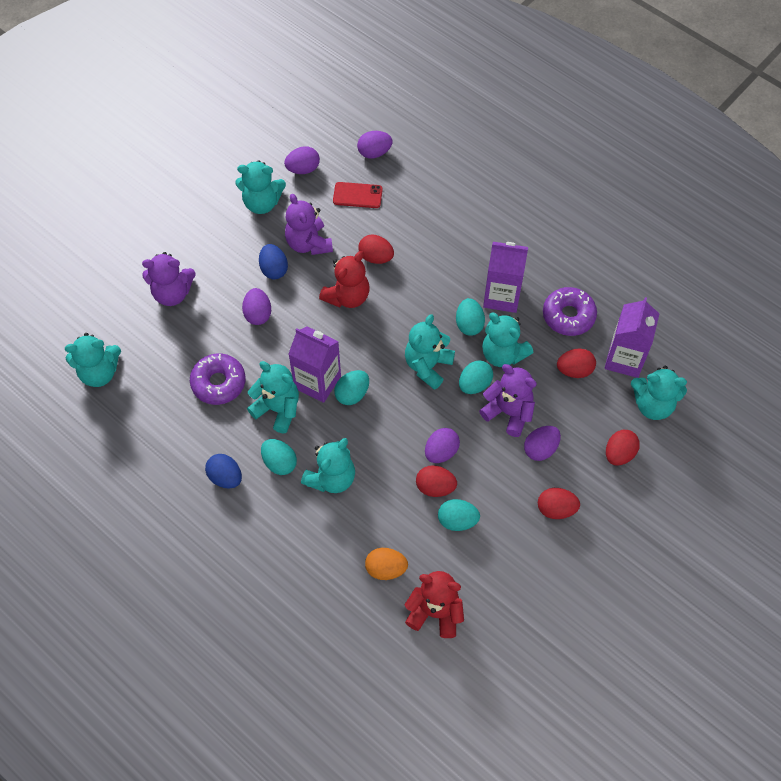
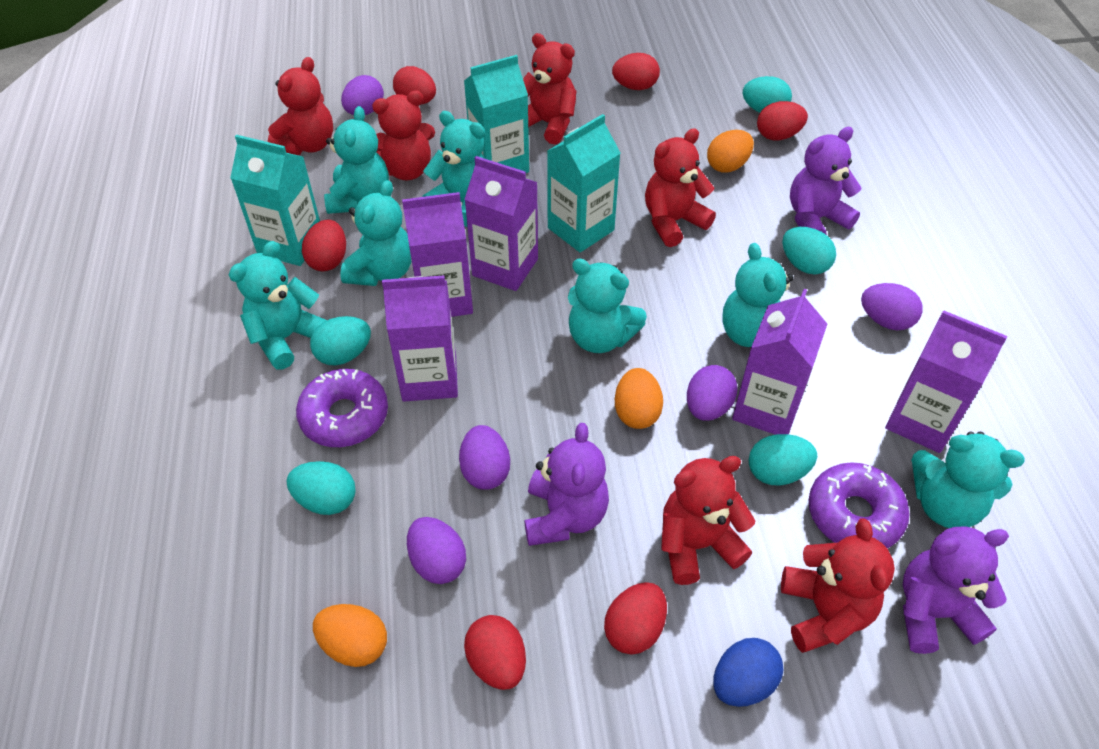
blue egg: [205,454,242,488] [259,244,288,279] = 2 -> [713,638,783,707] = 1
orange egg: [365,548,408,580] = 1 -> [313,604,387,667] [615,368,663,429] [707,130,754,173] = 3
purple carton: [289,326,341,403] [483,242,528,313] [605,297,659,378] = 3 -> [382,275,458,402] [402,192,473,317] [464,156,538,291] [732,289,827,435] [885,310,1008,453] = 5
red egg: [358,234,394,264] [416,465,457,497] [538,488,580,519] [557,349,596,378] [606,430,640,465] = 5 -> [302,220,346,271] [393,66,436,105] [464,615,526,690] [604,582,667,655] [612,53,660,90] [757,101,808,140] = 6
red phone: [333,182,383,208] = 1 -> none = 0
red teddy bear: [319,251,370,308] [405,571,464,638] = 2 -> [268,57,333,155] [372,90,435,180] [523,33,576,145] [645,128,716,247] [661,456,755,585] [781,518,895,653] = 6
turquoise carton: none = 0 -> [230,135,320,266] [464,55,529,173] [547,114,620,252] = 3

